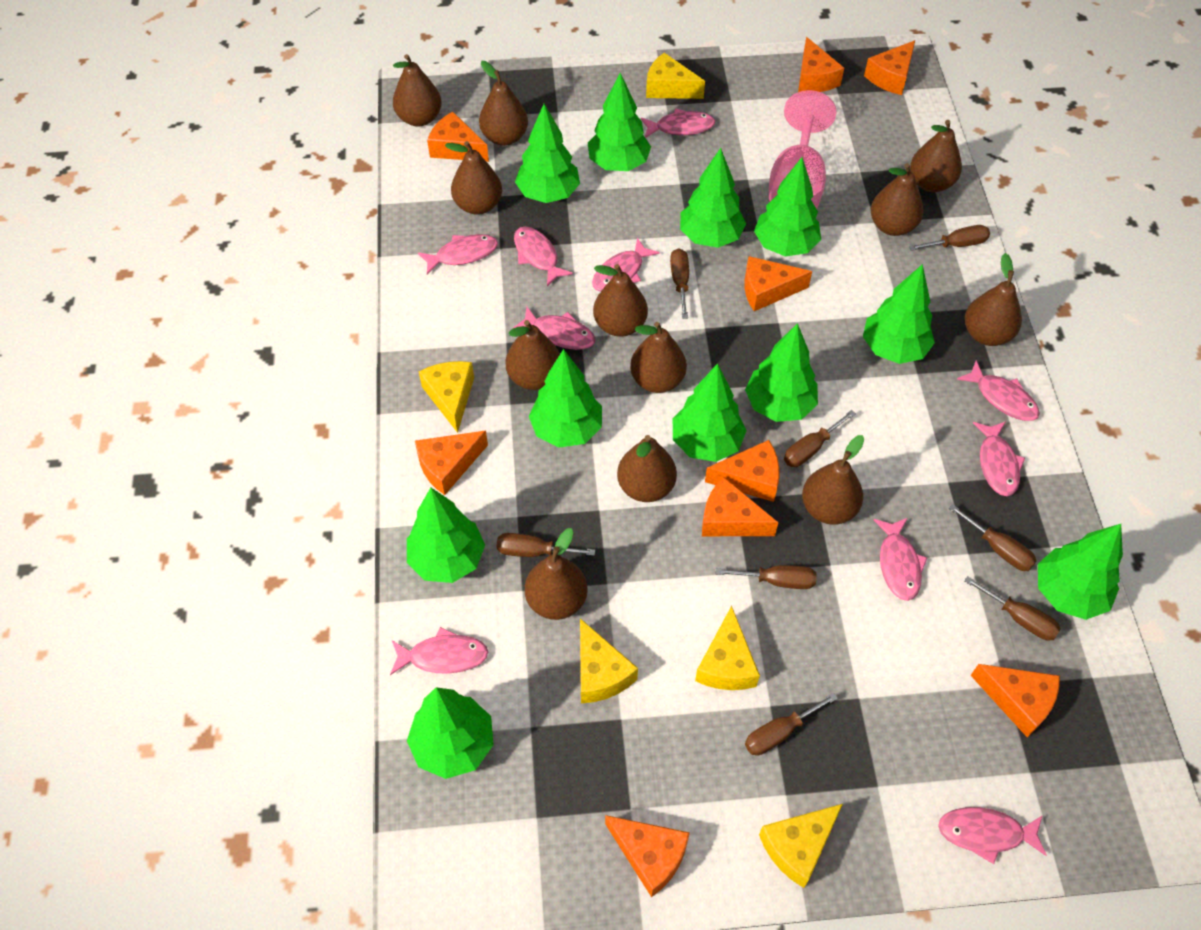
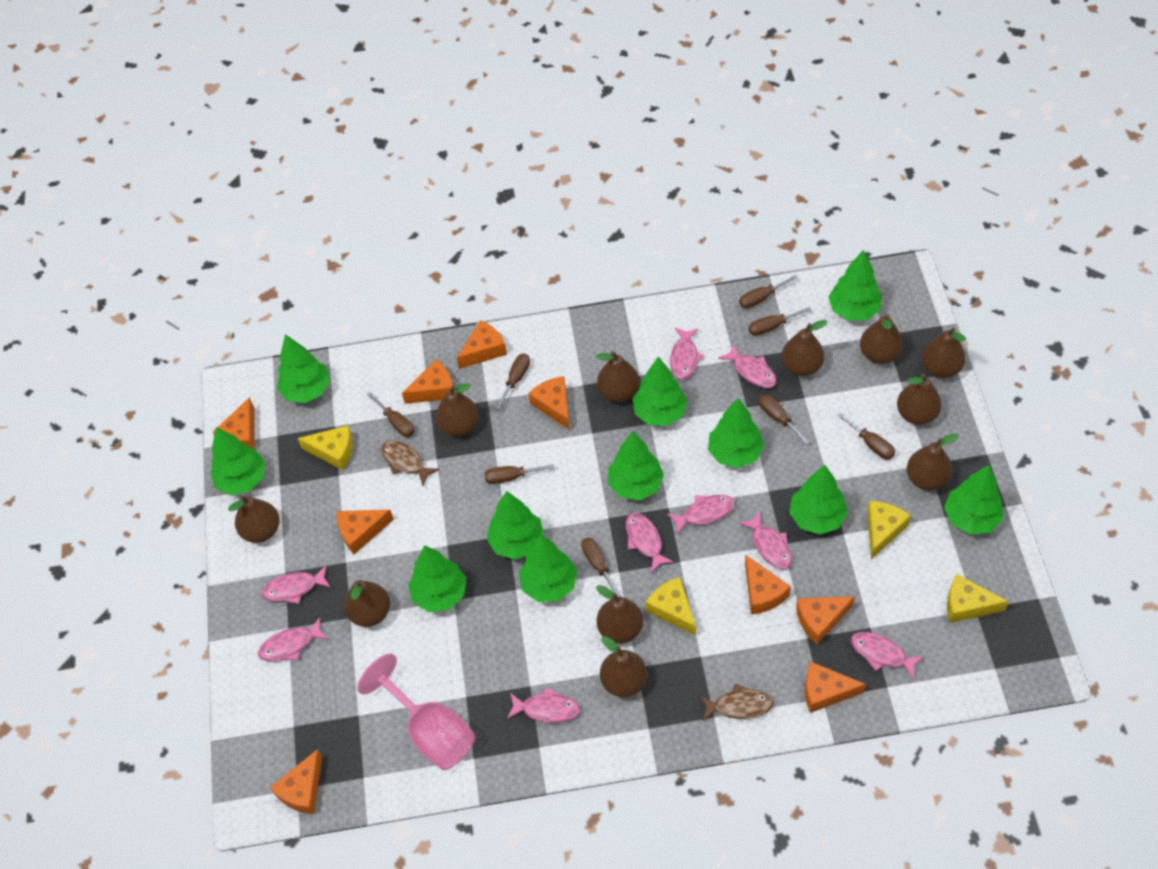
brown fish: none = 0 -> [381,440,439,486] [700,684,774,721] = 2
brown pear: [393,54,441,126] [445,141,502,215] [479,61,528,146] [505,320,560,390] [525,528,588,620] [593,264,648,337] [617,435,677,502] [630,322,687,393] [802,435,864,525] [871,163,924,236] [910,120,962,192] [965,253,1022,346] = 12 -> [228,496,279,543] [344,580,390,627] [436,383,479,436] [596,351,639,402] [596,585,643,644] [600,636,647,697] [782,320,828,376] [860,314,903,364] [897,374,942,425] [907,434,959,491] [922,328,966,378] = 11
pink fish: [390,627,488,675] [418,234,498,275] [513,306,595,350] [514,227,573,286] [592,238,660,292] [641,109,715,138] [874,518,927,601] [938,807,1047,864] [957,361,1040,421] [973,421,1025,496] = 10 -> [258,617,328,661] [262,565,331,604] [507,687,580,723] [626,513,674,573] [667,495,735,535] [670,328,704,380] [718,344,777,388] [739,512,792,570] [851,632,924,680] = 9
yellow cheese: [419,361,474,433] [580,618,638,703] [646,53,705,99] [695,606,760,690] [759,804,843,888] = 5 -> [297,426,353,470] [646,577,696,636] [867,501,911,559] [947,574,1009,623] = 4

